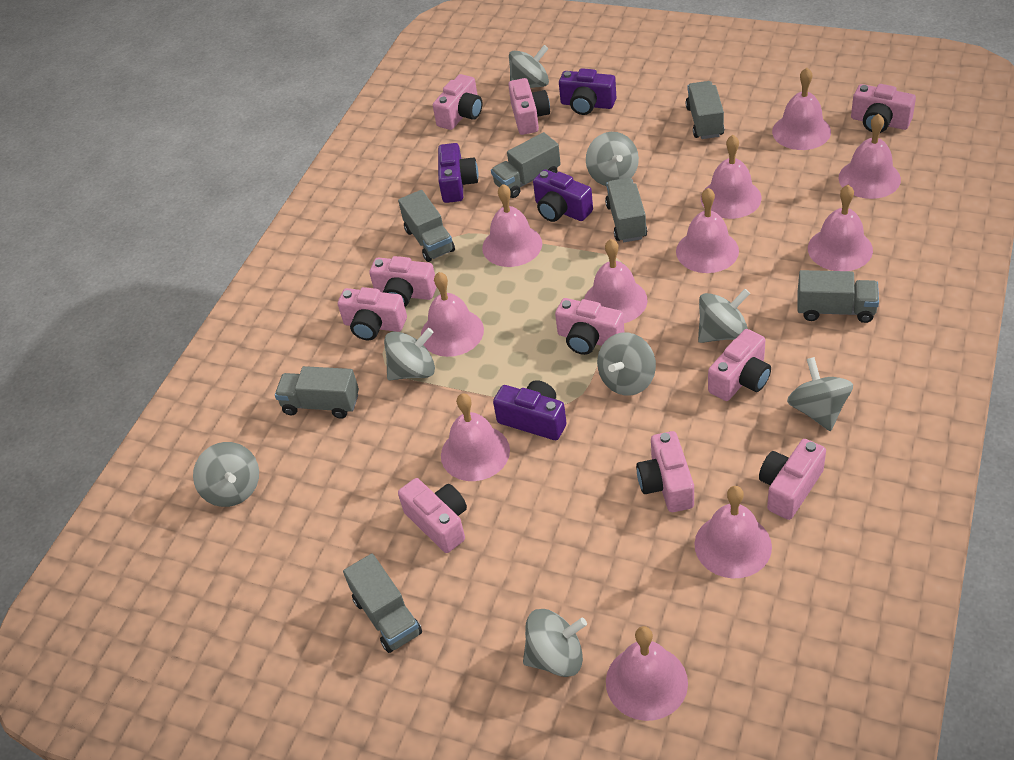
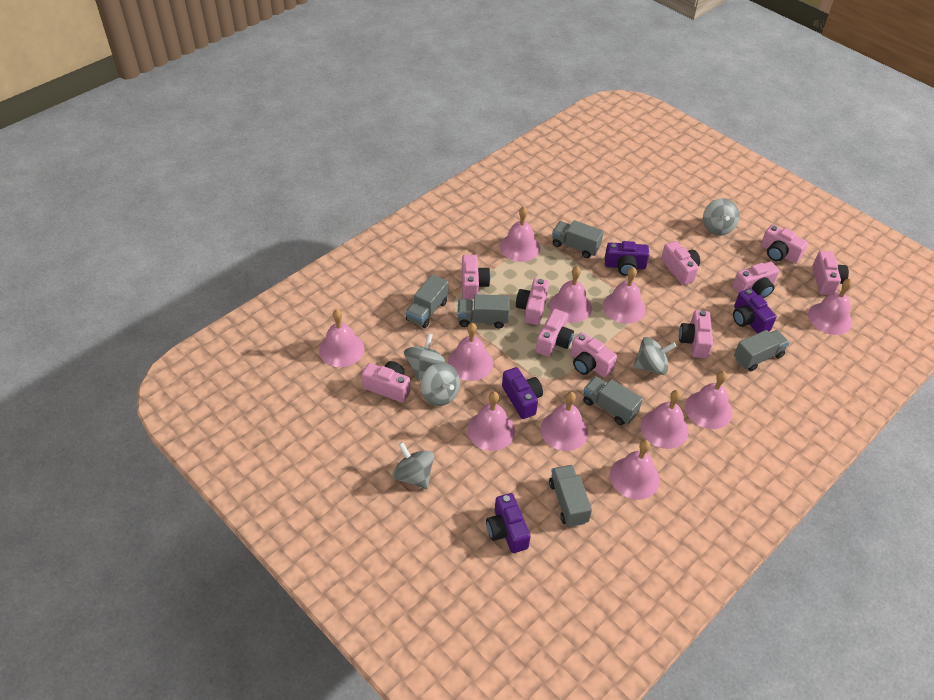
grey spinning top: [193,442,259,507] [384,328,435,380] [509,45,549,88] [523,609,587,677] [586,132,639,186] [597,333,656,396] [698,289,750,343] [787,357,853,431] = 8 -> [393,442,434,489] [404,333,446,381] [421,362,460,406] [633,337,677,375] [703,198,739,236] = 5
grey truck: [275,366,359,419] [343,553,422,653] [398,190,455,262] [491,132,561,198] [605,178,647,242] [686,81,724,139] [797,270,879,323] = 7 -> [406,274,448,328] [457,294,509,329] [549,465,592,527] [552,220,604,258] [583,376,643,425] [734,330,790,371] = 6

